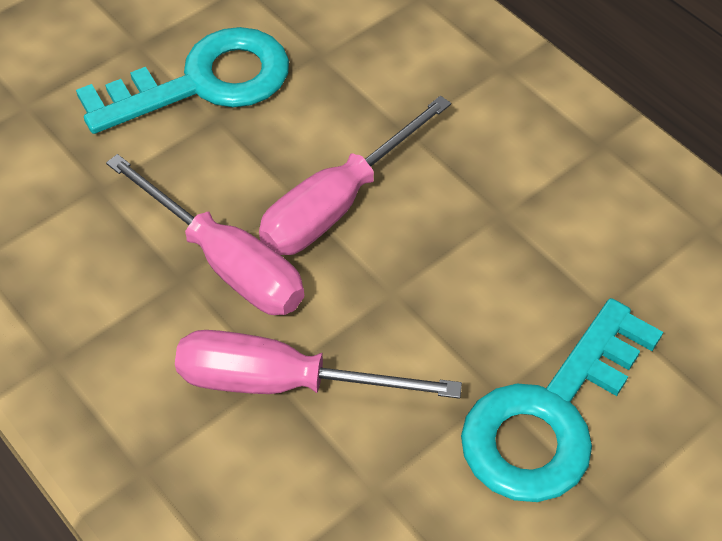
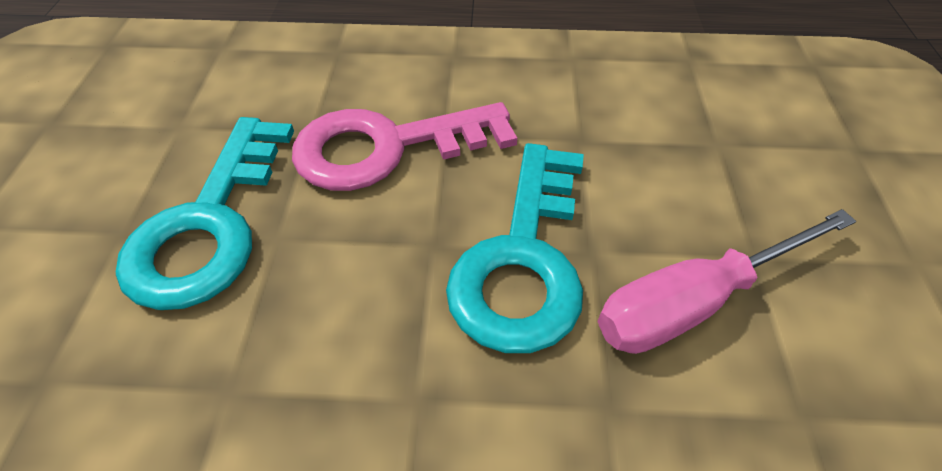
pink key: none = 0 -> [292,102,517,191] = 1
pink screwdriver: [106,154,304,315] [175,330,462,399] [259,96,451,255] = 3 -> [598,209,856,354] = 1

